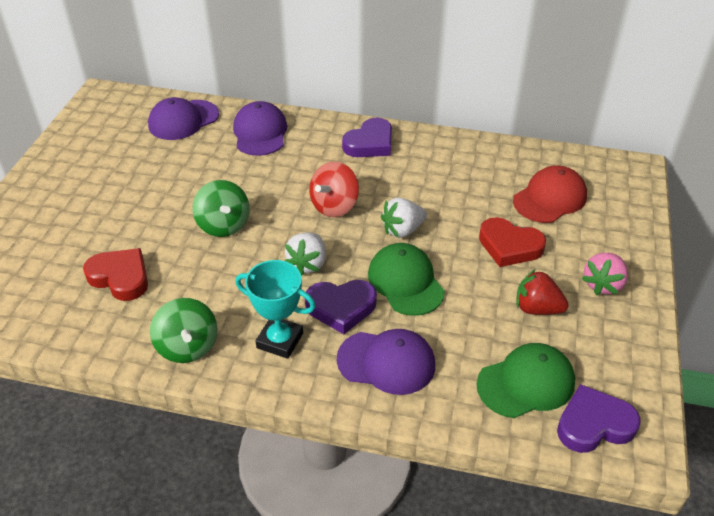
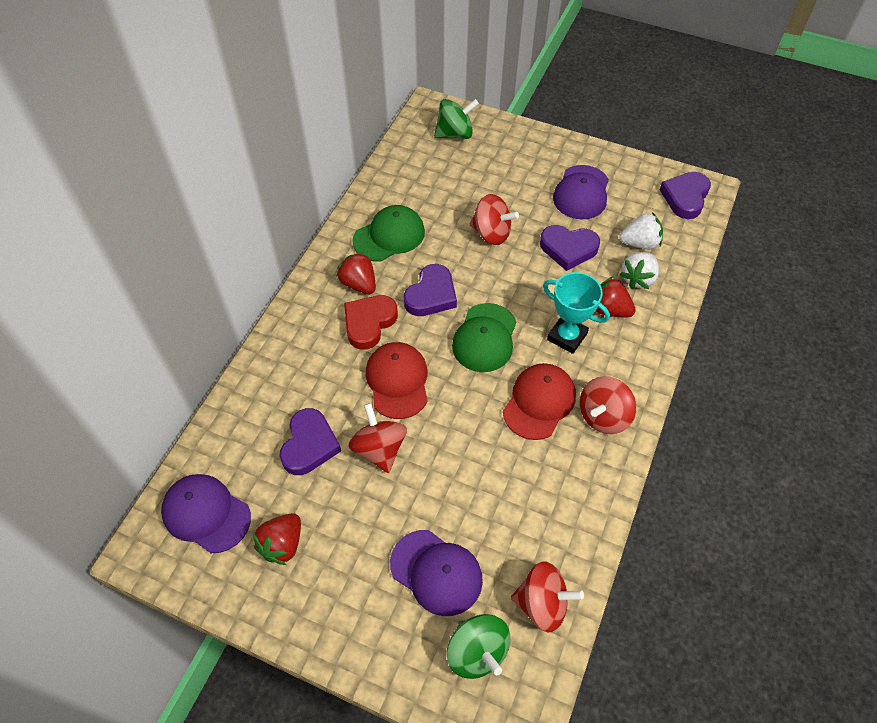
pink strawberry: [582,253,628,295] = 1 -> none = 0
purple heart: [305,280,377,334] [342,118,392,157] [557,384,641,453] = 3 -> [279,408,341,475] [404,264,457,316] [540,225,600,271] [660,172,711,219] = 4
red cap: [513,165,587,223] = 1 -> [366,342,428,419] [503,363,576,440] = 2
red heart: [83,248,148,301] [479,217,546,267] = 2 -> [344,295,398,350] = 1
red spinning top: [309,162,359,217] = 1 -> [348,403,407,473] [470,194,519,245] [511,562,584,632] [580,376,636,434] = 4
red strawberry: [516,270,569,315] = 1 -> [253,513,301,565] [336,252,376,294] [596,277,636,318] = 3

